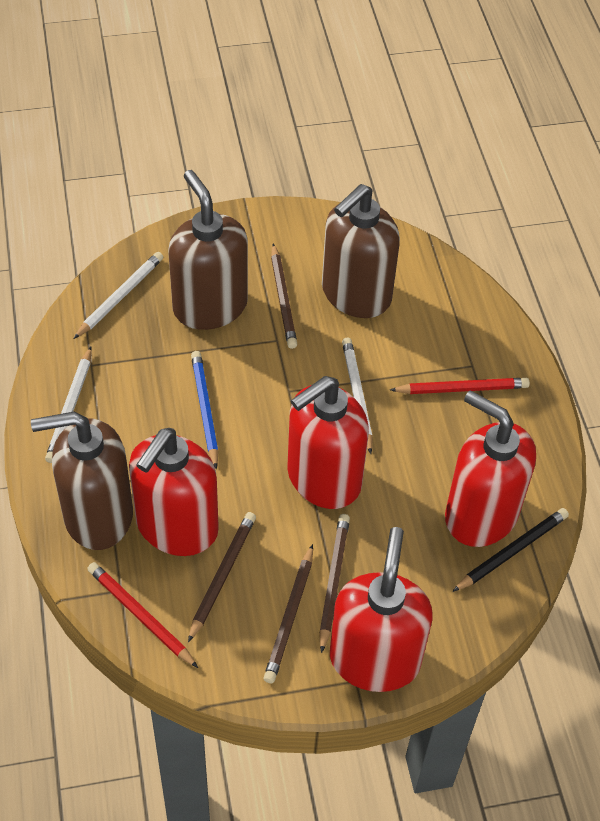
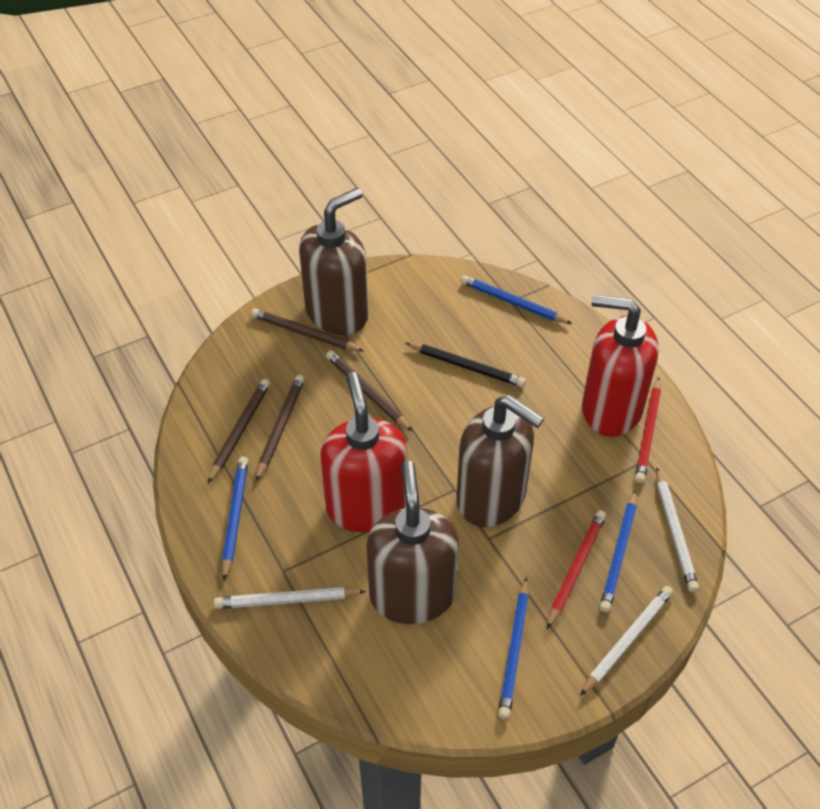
blue pencil: [191,351,219,470] = 1 -> [222,457,248,581] [461,275,573,324] [498,577,529,719] [600,490,637,613] = 4
red soap dispenser: [129,428,219,556] [287,376,369,509] [330,527,433,692] [445,390,536,547] = 4 -> [320,372,407,532] [582,295,659,437] = 2

